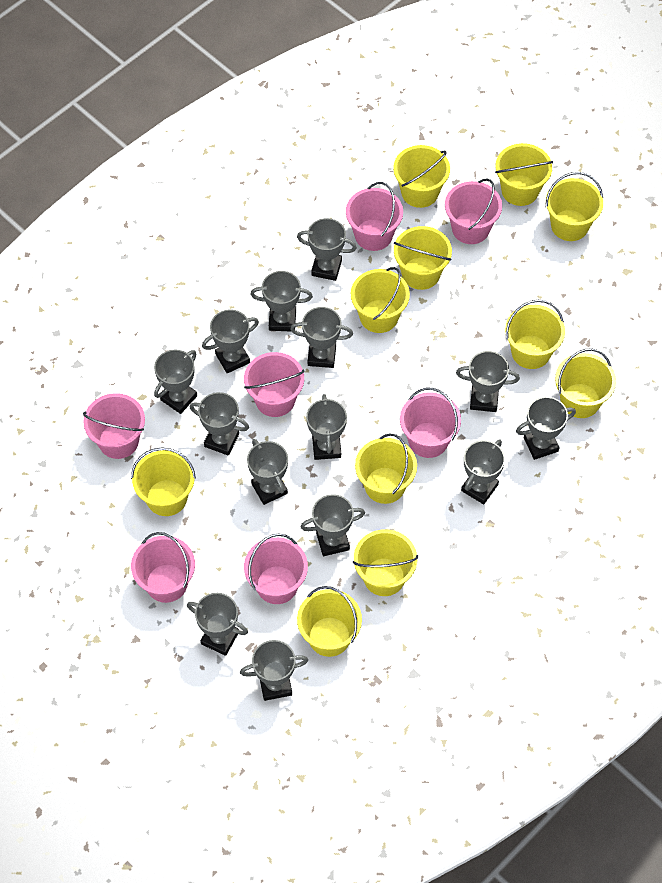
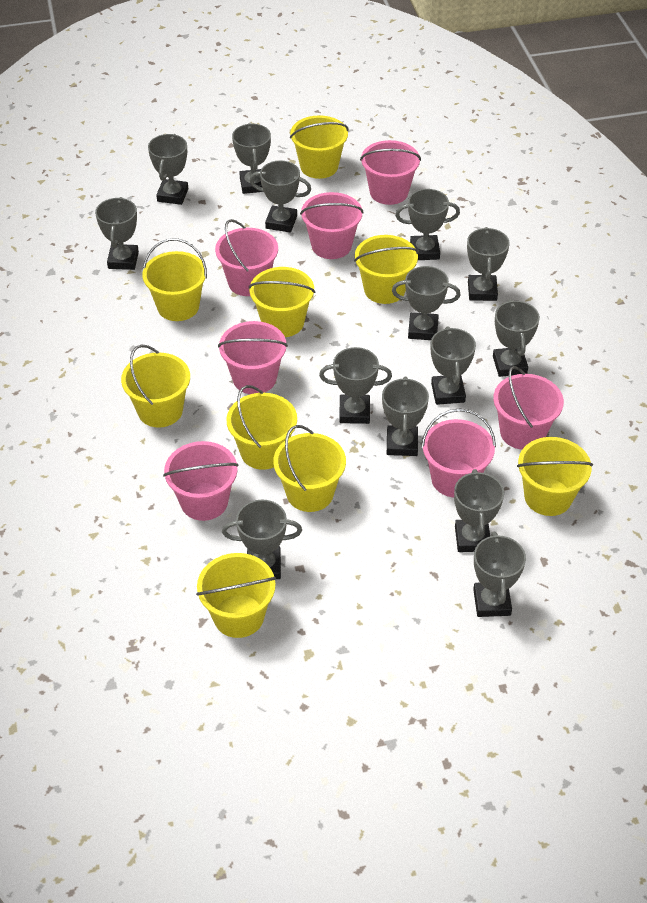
yellow bucket: [131,448,196,516] [297,586,362,657] [351,267,410,333] [353,529,418,596] [355,433,417,504] [393,145,450,208] [394,226,452,290] [495,143,553,206] [505,300,565,369] [546,172,603,241] [555,348,616,418] = 11 -> [121,344,190,428] [142,238,207,321] [196,553,276,638] [226,385,297,470] [249,267,315,337] [273,425,346,512] [290,115,349,179] [354,235,419,304] [517,437,593,516] = 9

